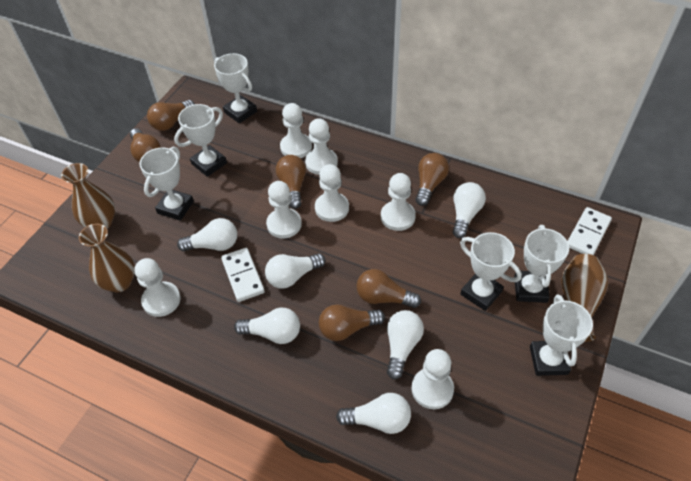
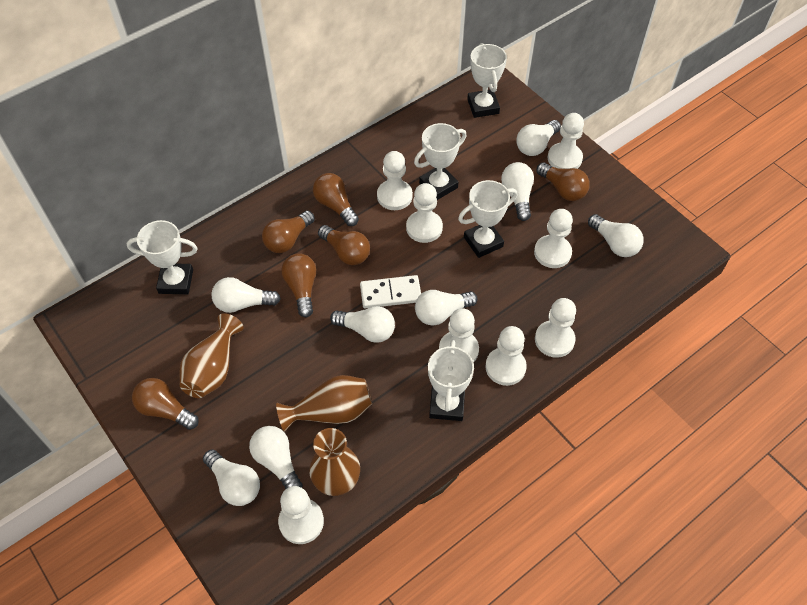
white domino: [221,248,265,302] [567,207,612,255] = 2 -> [360,275,421,309] = 1
white light bulb: [177,218,237,251] [234,308,300,344] [265,253,326,289] [336,393,411,434] [387,310,424,379] [453,182,486,238] = 6 -> [203,449,260,506] [211,277,281,313] [249,426,303,489] [330,306,395,343] [415,290,478,326] [501,162,534,221] [517,120,561,156] [588,214,644,257] = 8
white pawn: [135,258,181,317] [266,181,302,239] [280,103,312,158] [305,118,338,175] [315,164,349,222] [381,173,416,231] [412,349,454,409] = 7 -> [278,486,324,544] [377,151,413,210] [406,183,443,243] [439,308,479,363] [485,326,527,386] [534,209,573,268] [535,298,576,358] [548,113,584,169] = 8
white trophy: [140,147,194,221] [174,104,227,177] [214,53,257,123] [460,232,522,311] [514,225,569,303] [530,294,593,376] = 6 -> [126,220,198,294] [414,123,467,200] [428,340,474,421] [458,180,517,258] [467,43,507,118] = 5

